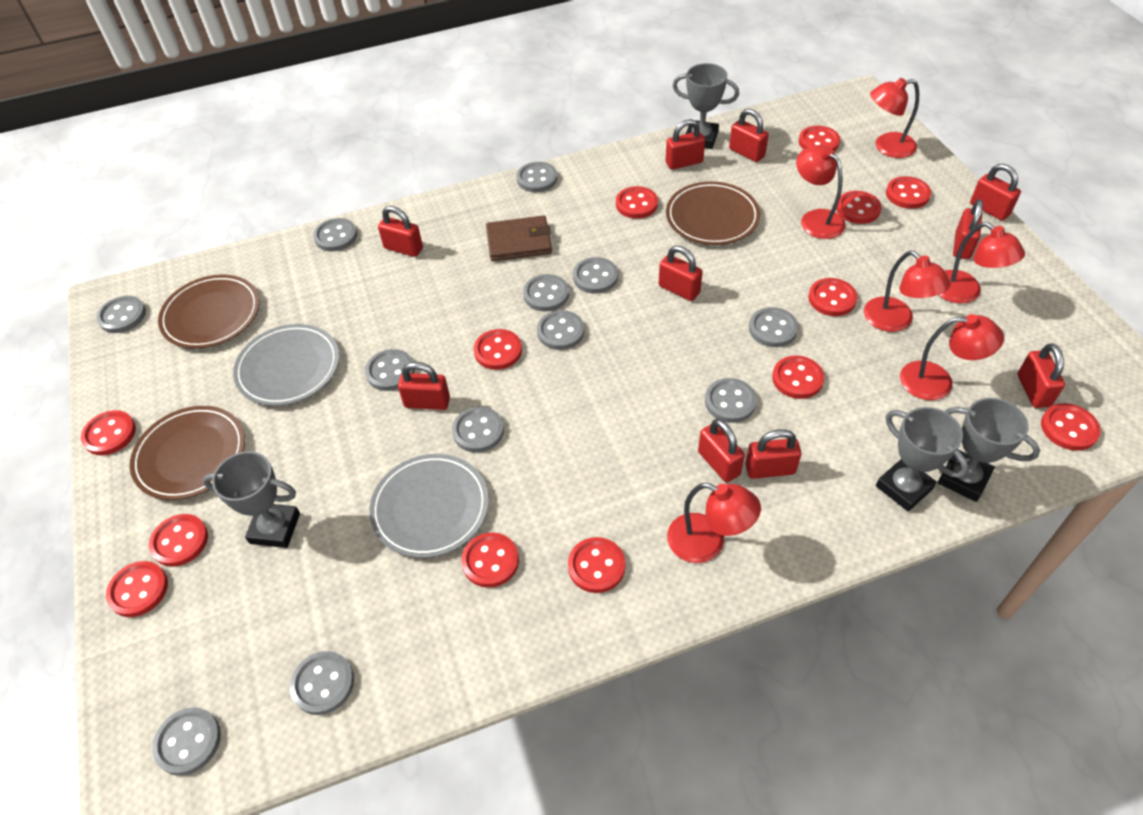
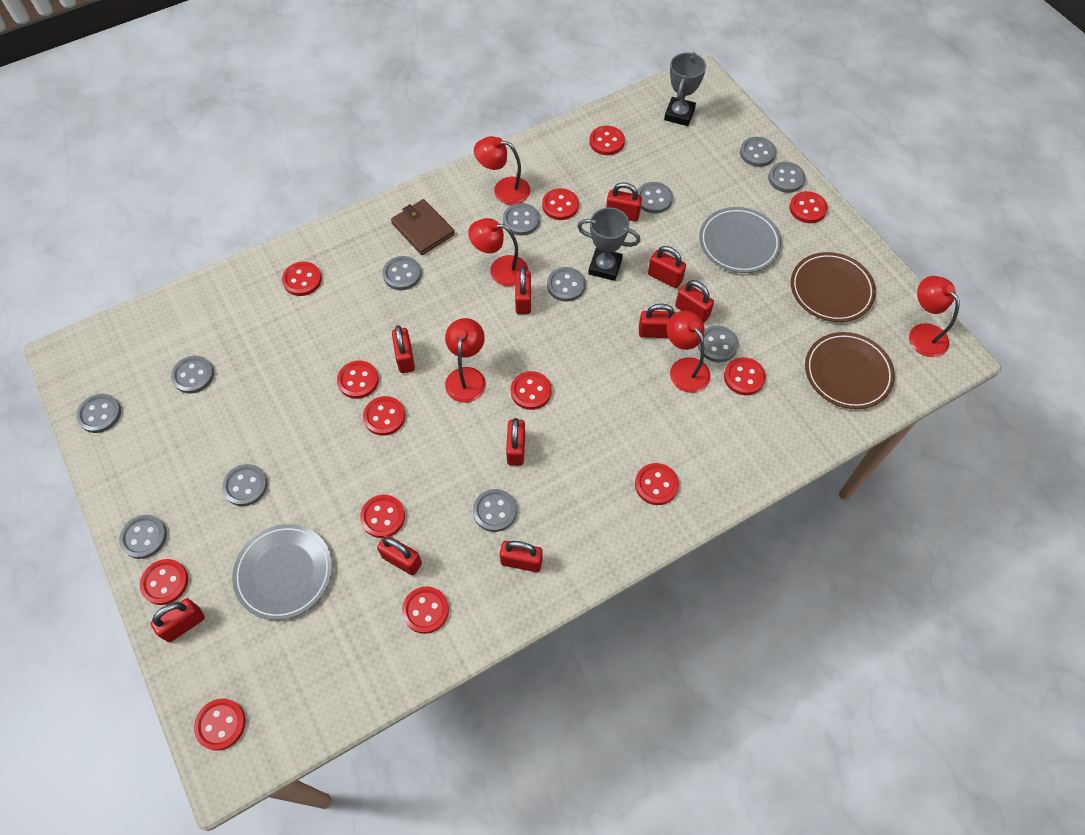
brown plate: [130,406,245,500] [158,275,260,349] [666,181,760,245] = 3 -> [791,252,876,322] [805,332,895,409] = 2
grey trophy: [202,451,300,548] [672,63,739,149] [876,407,969,511] [938,398,1040,502] = 4 -> [577,207,641,281] [664,52,706,126] = 2
red lamp: [667,483,761,563] [796,145,846,239] [864,251,951,332] [870,78,919,158] [900,314,1004,400] [939,222,1025,303] = 6 -> [445,318,486,403] [468,218,528,286] [474,136,530,205] [667,311,710,393] [909,276,960,357] = 5

